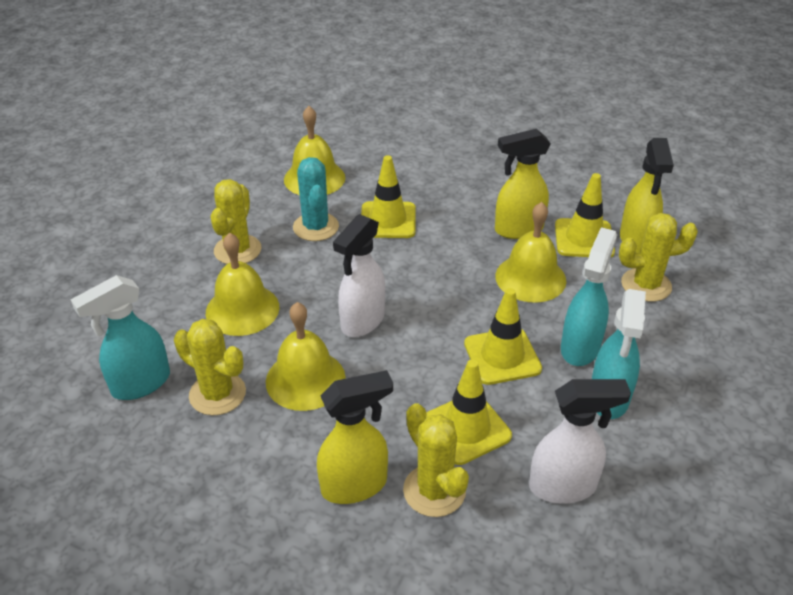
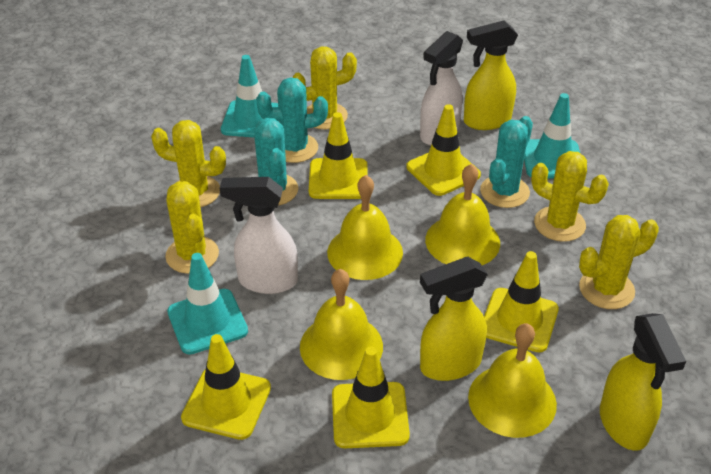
turquoise cactus: [293,157,339,241] = 1 -> [254,118,298,206] [256,77,328,163] [480,116,533,208] = 3
turquoise spray bottle: [71,275,170,400] [561,227,617,366] [592,289,646,419] = 3 -> none = 0
turquoise traffic cone: none = 0 -> [167,253,248,355] [221,55,279,137] [524,93,580,178] = 3
yellow cactus: [174,319,246,415] [211,179,261,264] [403,403,469,517] [619,213,698,302] = 4 -> [151,120,226,208] [165,181,219,274] [292,47,357,129] [531,151,609,242] [579,215,659,309] = 5
yellow traffic cone: [361,155,416,238] [426,359,512,465] [464,288,542,385] [555,173,615,257] = 4 -> [181,334,271,440] [309,112,368,199] [332,347,410,448] [406,104,481,196] [484,251,559,353] = 5

